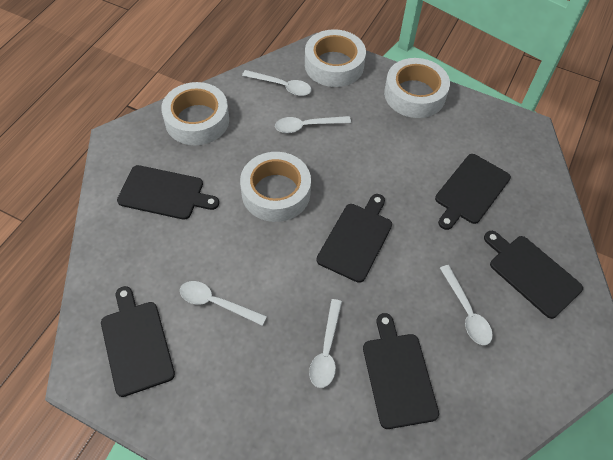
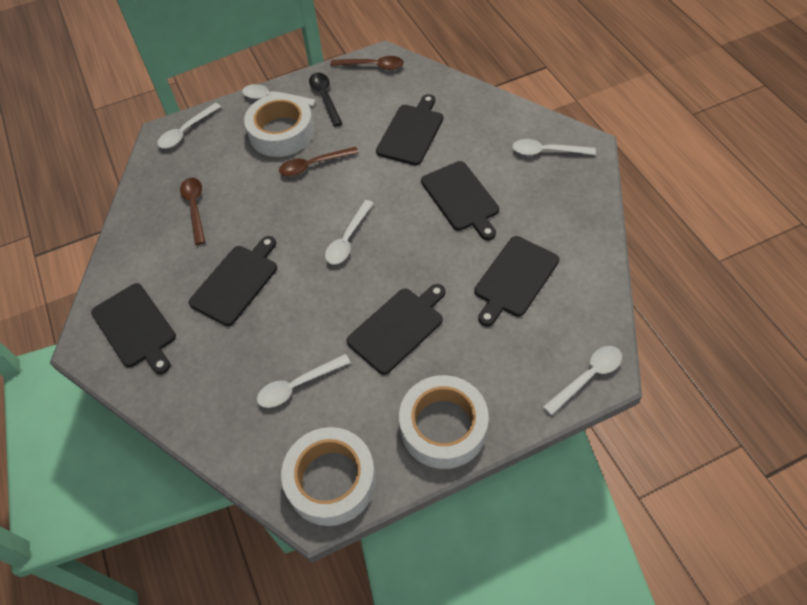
black spoon: none = 0 -> [309,73,343,127] = 1
brown spoon: none = 0 -> [180,178,205,245] [279,147,359,176] [330,56,404,70] = 3
white spoon: [180,281,267,326] [242,70,312,96] [275,116,351,133] [309,299,342,388] [440,265,493,345] = 5 -> [157,103,221,148] [242,84,316,106] [257,354,351,408] [325,200,373,265] [512,139,596,155] [543,346,622,415] = 6
white tape: [161,82,229,145] [240,152,311,222] [305,29,366,87] [384,58,450,118] = 4 -> [244,93,314,157] [281,427,376,526] [399,375,489,469] = 3

